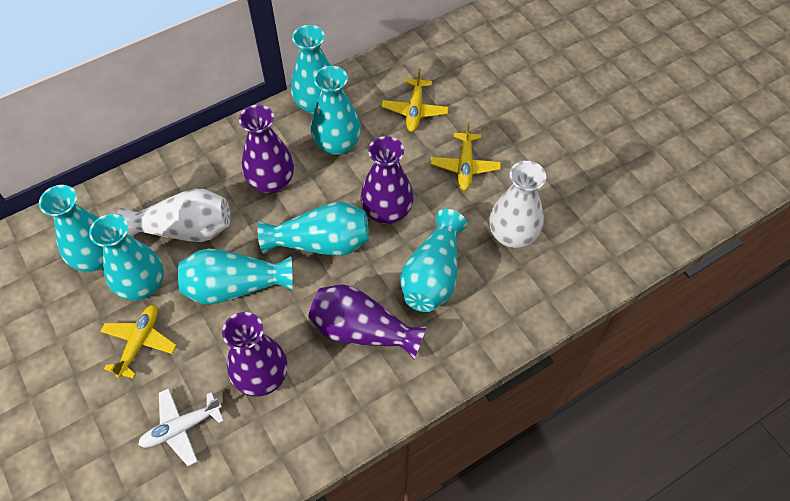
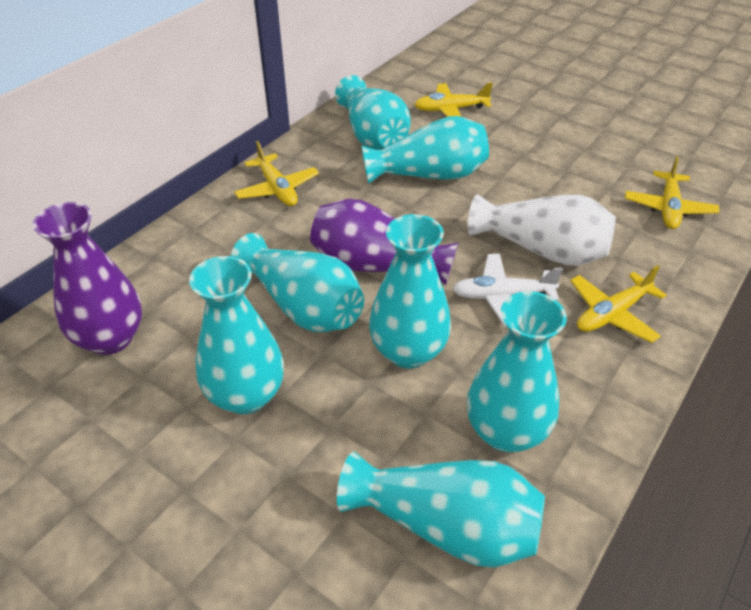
purple vase: [222,312,287,397] [239,105,294,194] [308,285,427,359] [360,136,414,224] = 4 -> [33,202,142,355] [310,199,459,286] = 2
white vase: [117,189,230,242] [489,161,546,248] = 2 -> [468,194,616,266] = 1
yellow plane: [100,305,177,379] [381,68,449,132] [431,122,501,190] = 3 -> [234,141,319,206] [414,83,493,117] [570,265,666,343] [625,156,720,229] = 4

